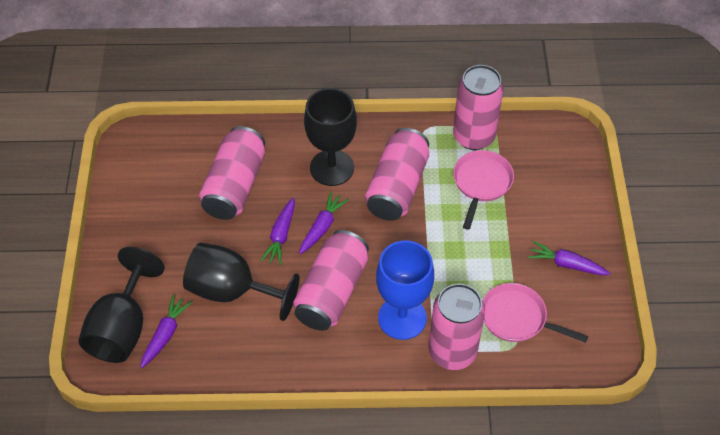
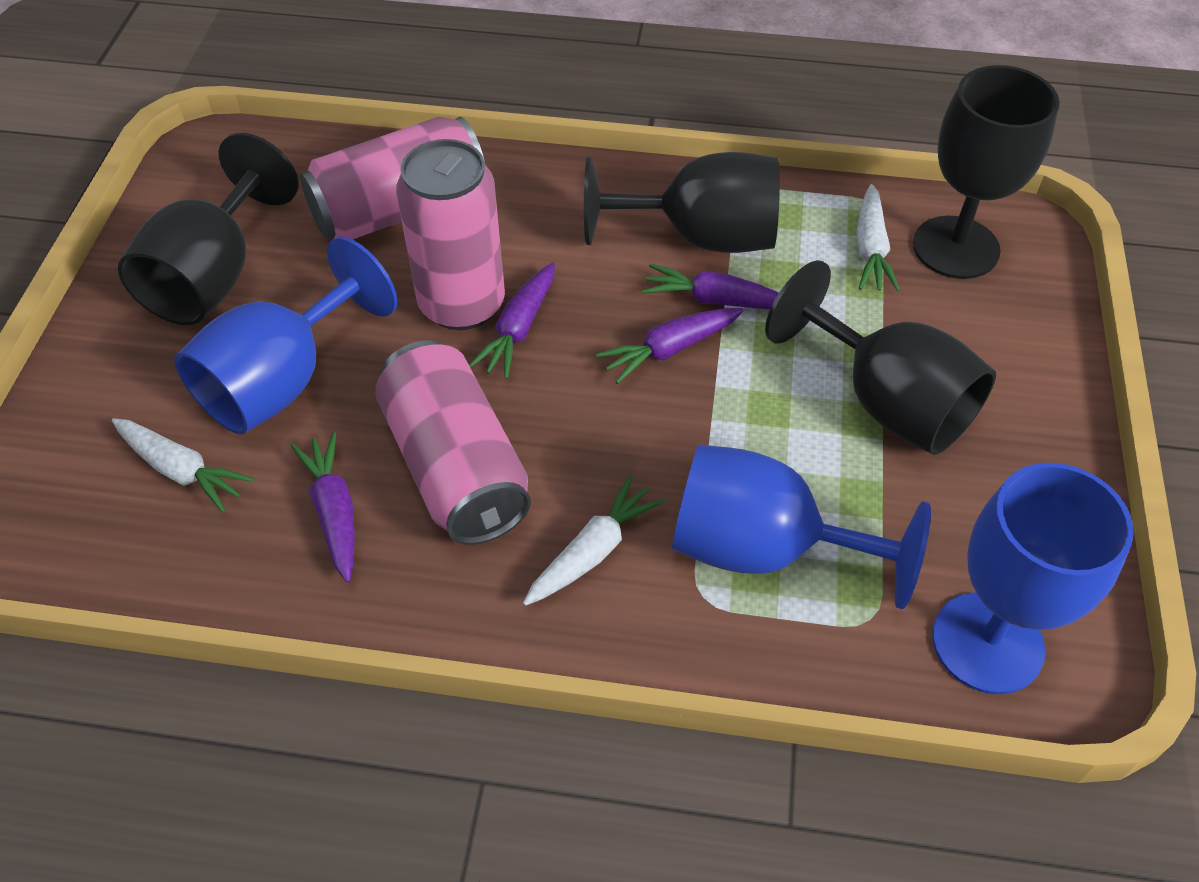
black goblet: [78,247,165,363] [183,242,300,321] [304,88,357,186] = 3 -> [118,133,299,325] [584,152,780,253] [765,260,996,455] [913,65,1060,279] = 4
blue goblet: [376,241,434,340] = 1 -> [174,237,397,434] [672,444,931,609] [933,463,1134,694] = 3
pink can: [199,126,265,220] [293,230,369,331] [365,128,429,221] [429,284,485,370] [453,65,504,150] = 5 -> [300,117,485,240] [375,340,531,545] [396,139,505,330] = 3
pink pan: [453,150,514,230] [483,283,589,343] = 2 -> none = 0
white carrot: none = 0 -> [112,418,254,513] [523,475,665,606] [856,184,900,292] = 3

